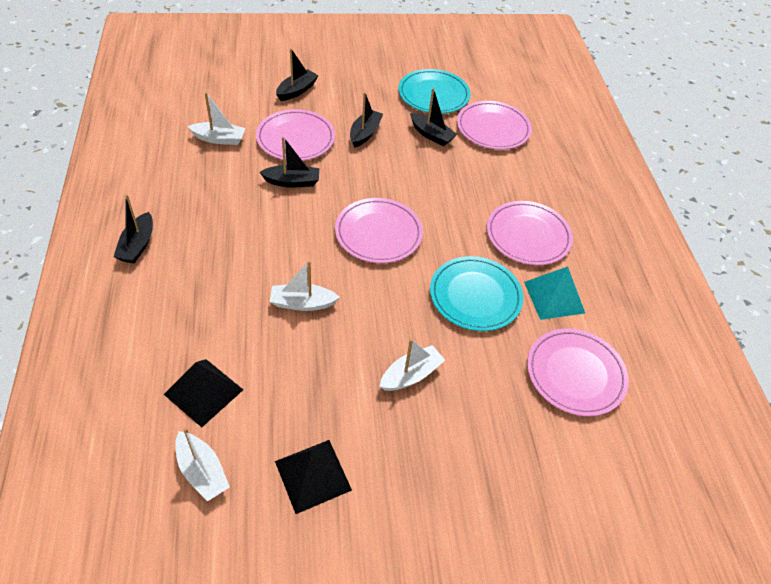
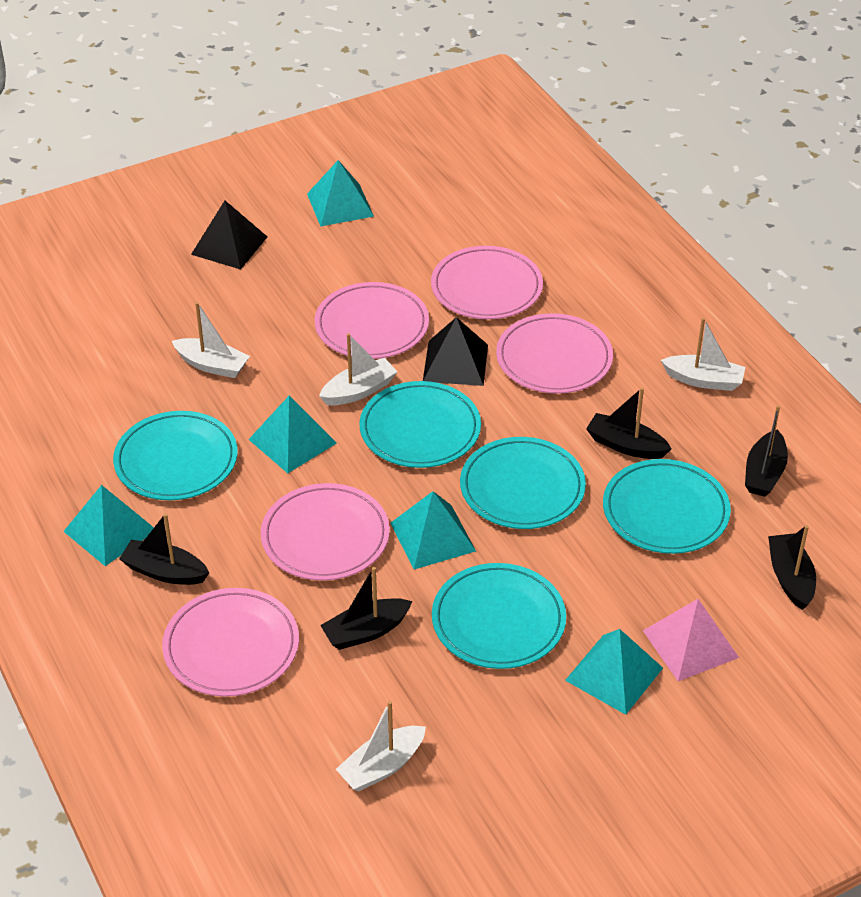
pink pyramid: none = 0 -> [643,599,739,681] = 1
turquoise plate: [398,69,470,114] [430,256,523,331] = 2 -> [113,411,238,500] [360,381,481,468] [432,563,566,669] [460,437,586,529] [603,459,731,554] = 5
turquoise pyramid: [524,266,585,320] = 1 -> [63,485,154,566] [248,395,337,473] [307,160,374,227] [391,491,476,569] [565,629,663,715] = 5

